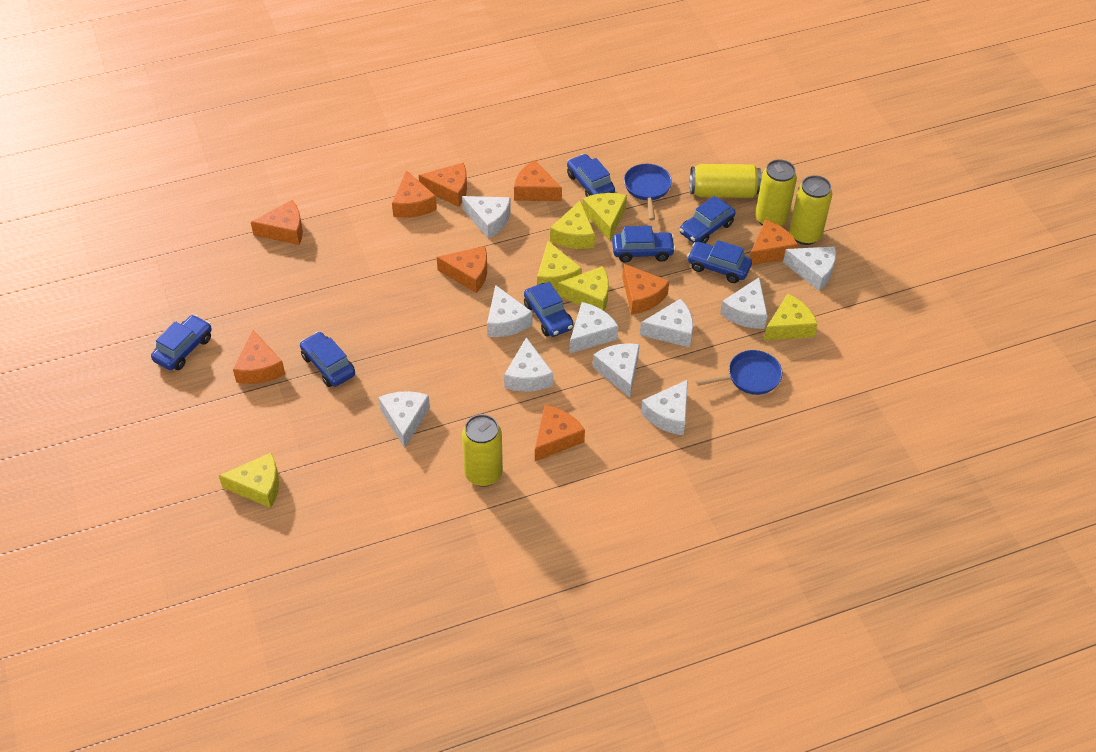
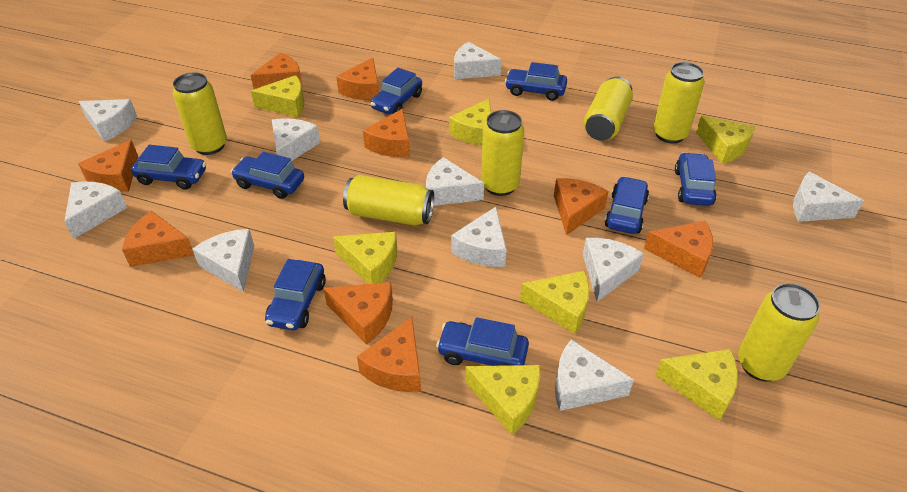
blue car: [151,315,212,370] [300,331,355,387] [524,282,573,337] [567,154,615,197] [612,226,676,263] [679,196,736,244] [687,240,752,283] = 7 -> [131,145,206,190] [231,152,304,199] [265,259,326,330] [371,68,422,114] [436,317,529,366] [505,62,567,101] [605,176,649,234] [675,152,717,206] = 8
blue pan: [624,164,672,220] [696,350,782,395] = 2 -> none = 0
yellow can: [462,414,503,487] [690,164,761,198] [755,159,797,226] [789,175,832,245] = 4 -> [173,73,227,155] [343,175,434,226] [481,110,524,196] [584,77,633,141] [653,62,704,143] [738,283,820,382] = 6
yellow cheese: [219,452,279,508] [537,241,582,291] [550,201,595,249] [558,266,609,311] [583,193,627,241] [764,294,818,340] = 6 -> [251,75,304,117] [333,232,397,284] [449,99,491,146] [465,365,540,435] [520,271,589,334] [655,349,738,421] [696,115,755,164] = 7

